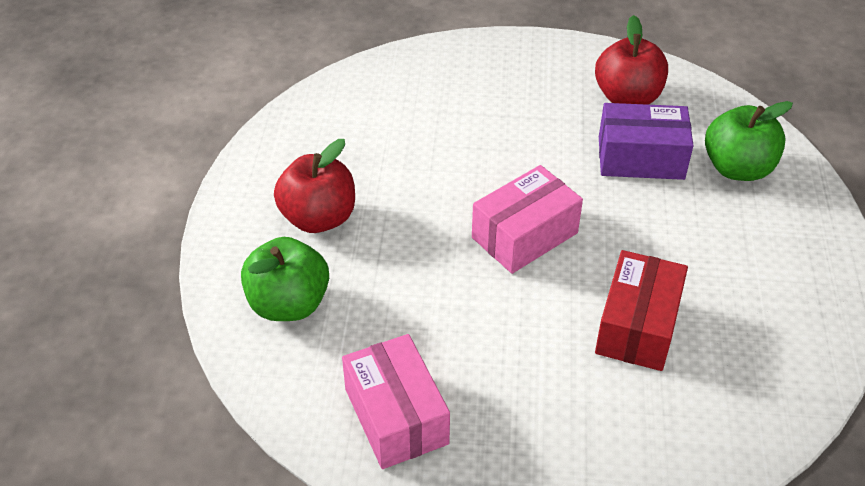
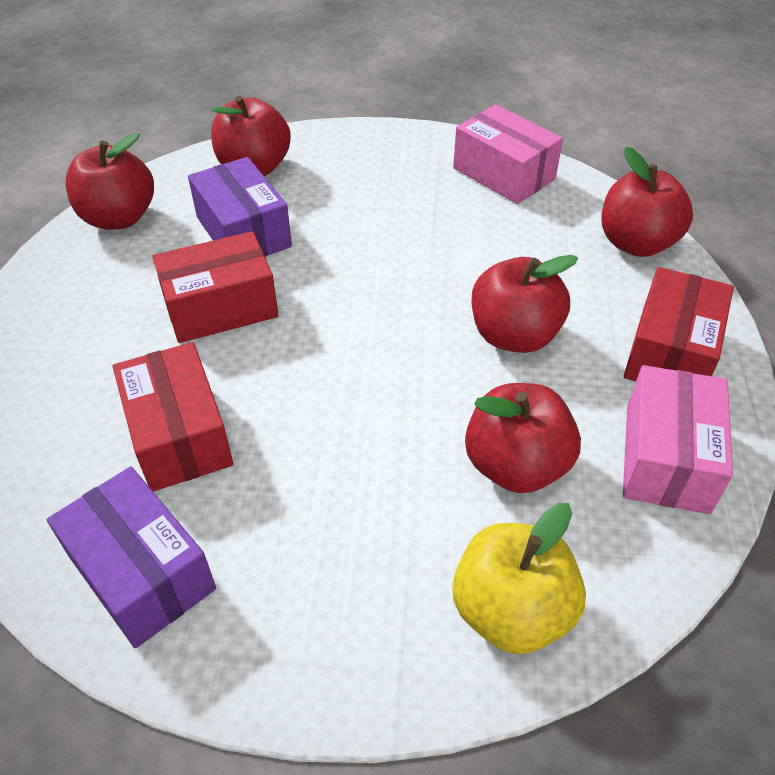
green apple: [241,237,329,321] [705,101,793,181] = 2 -> none = 0
purple box: [599,103,694,180] = 1 -> [47,467,216,648] [188,157,292,257] = 2
red apple: [274,139,355,233] [595,15,668,105] = 2 -> [66,133,154,230] [211,95,291,176] [465,383,581,493] [472,255,578,353] [601,147,693,257] = 5
red box: [595,250,688,371] = 1 -> [113,342,233,492] [153,231,279,343] [624,267,734,381] = 3
yellow apple: none = 0 -> [453,503,586,654] = 1

